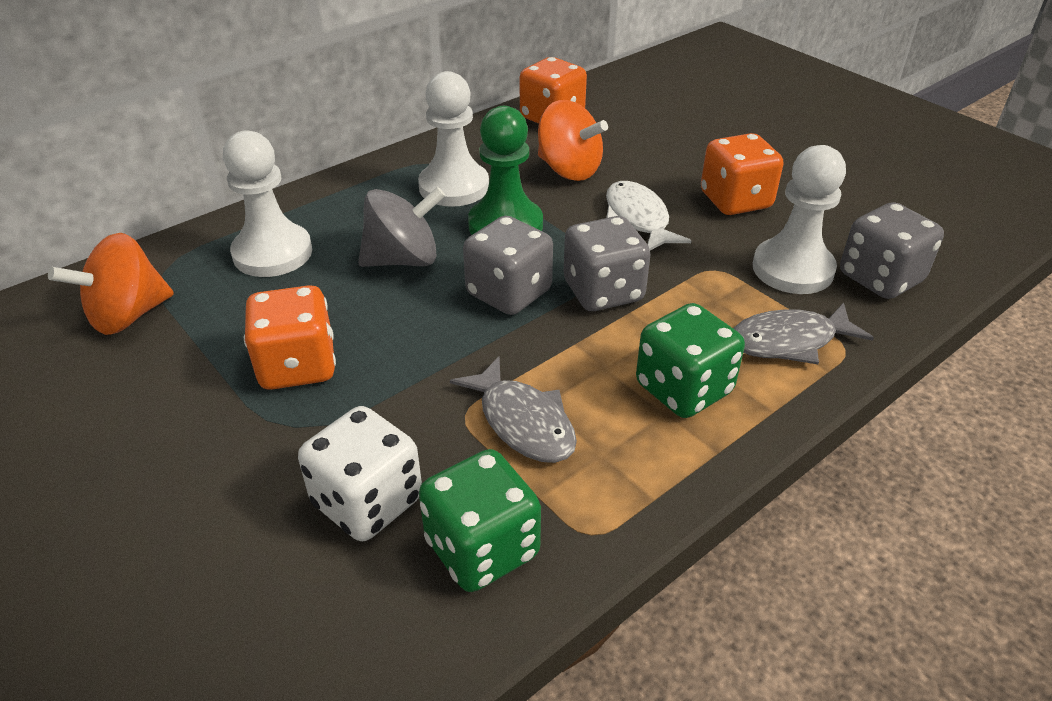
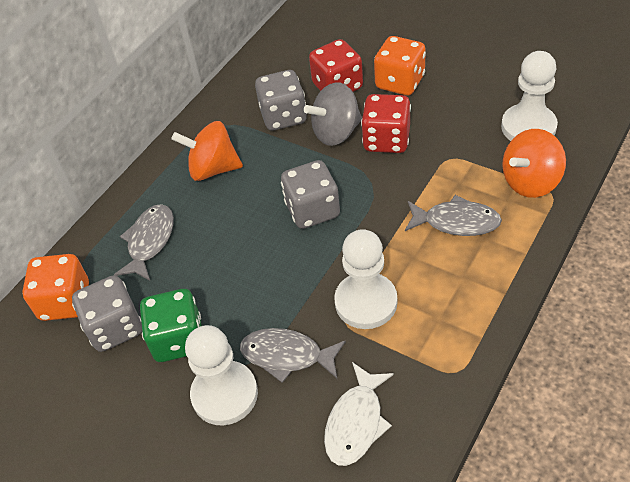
green dice: [419,449,541,592] [636,303,745,418] = 2 -> [140,289,202,362] = 1
green pawn: [468,106,543,235] = 1 -> none = 0
grey fish: [450,356,577,463] [733,303,874,364] = 2 -> [114,204,174,280] [240,328,346,383] [405,195,502,236] = 3
orange dice: [244,285,336,390] [520,57,587,124] [701,133,783,215] = 3 -> [22,254,89,321] [374,36,426,96] = 2
red dice: none = 0 -> [309,39,363,92] [361,94,411,153] = 2
white dice: [298,406,422,541] = 1 -> none = 0

